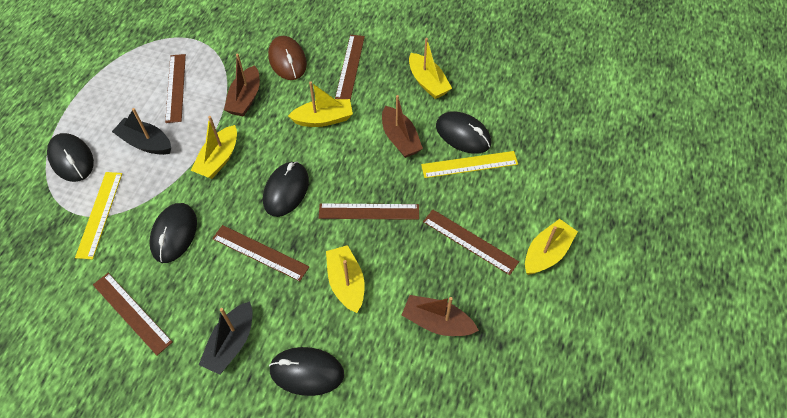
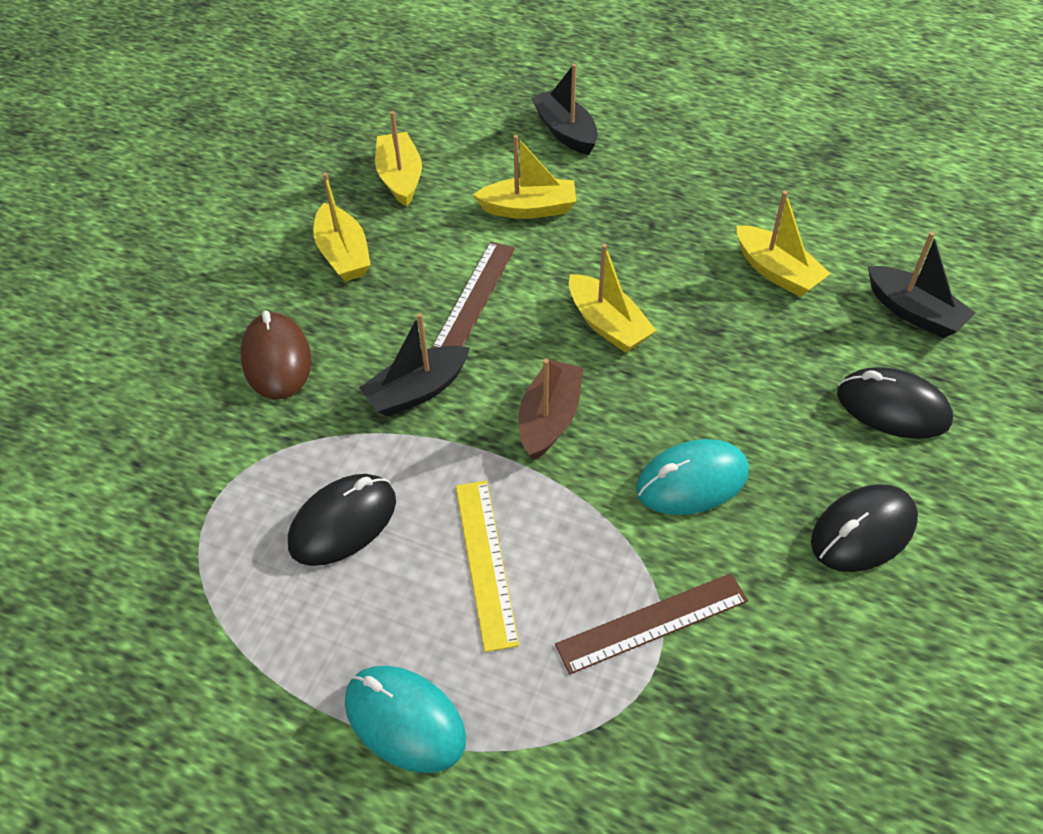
black boat: [112,108,171,155] [199,301,253,375] = 2 -> [359,313,469,417] [531,64,598,155] [868,232,975,338] = 3
black mouse: [47,133,94,182] [149,203,197,263] [263,162,309,217] [269,347,344,396] [436,111,491,154] = 5 -> [288,474,396,566] [811,484,918,572] [837,367,953,439] = 3
brown boat: [224,54,260,117] [382,95,423,158] [402,295,479,336] = 3 -> [518,359,583,460] = 1
brown ruler: [93,273,173,355] [165,54,186,123] [212,225,309,281] [319,203,419,220] [335,35,365,101] [423,210,519,275] = 6 -> [432,242,515,348] [555,573,748,675] = 2
turquoise mouse: none = 0 -> [345,666,466,773] [636,439,749,515] = 2
yellow ruler: [75,172,122,260] [421,151,518,178] = 2 -> [456,481,519,652] = 1

